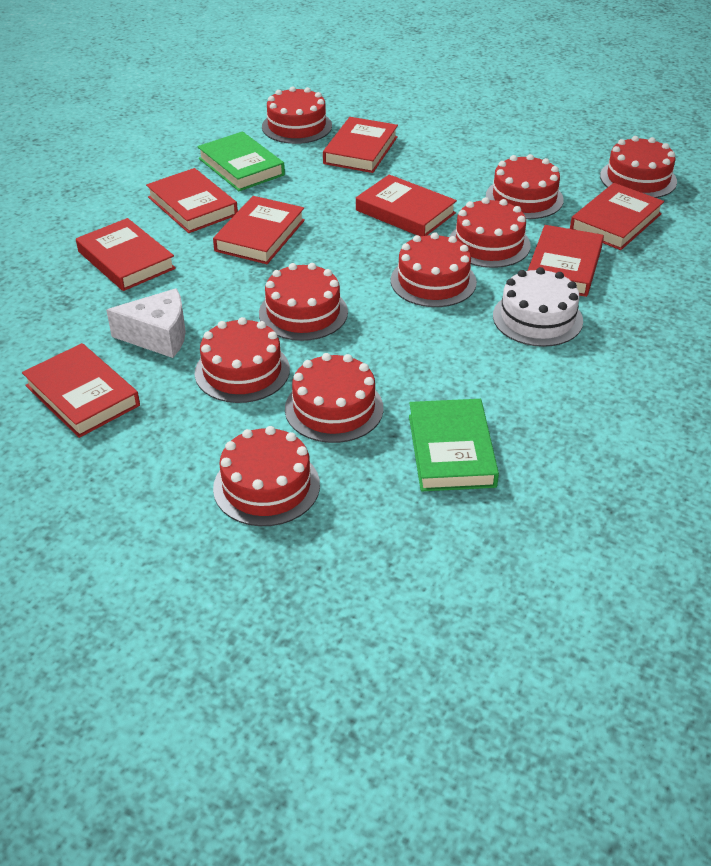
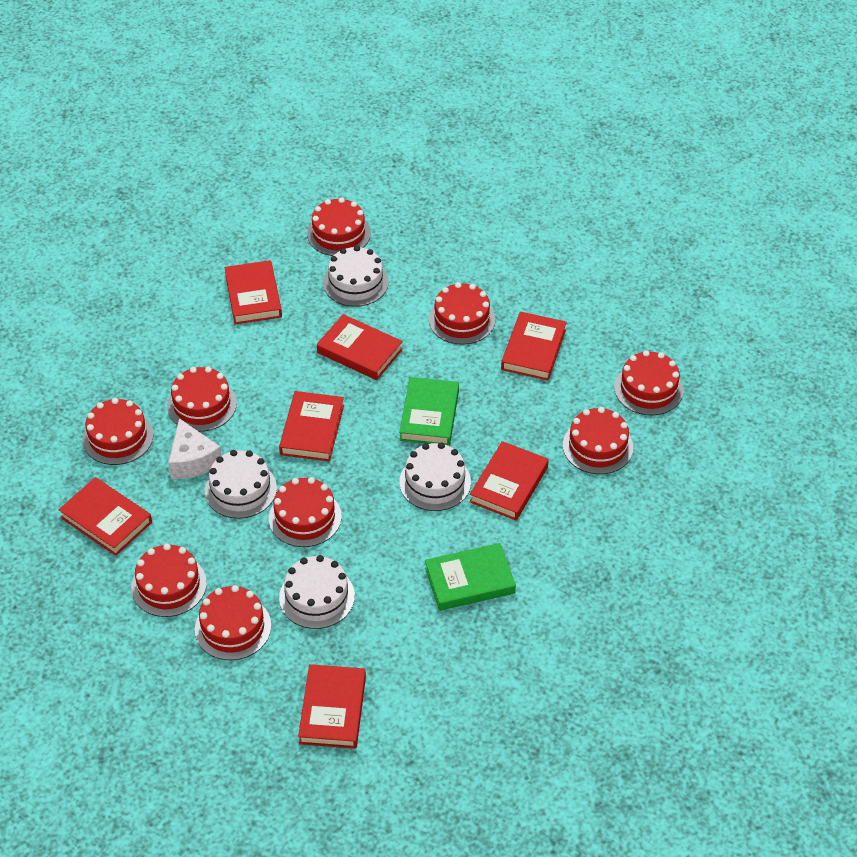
red book: [22,343,140,438] [76,218,176,291] [146,168,238,233] [213,196,305,264] [323,117,398,173] [356,174,457,237] [528,225,604,297] [570,183,664,250] = 8 -> [59,477,152,556] [224,260,282,324] [279,391,344,461] [298,664,366,749] [317,314,403,380] [470,441,549,521] [501,312,567,380] = 7
white cake: [493,267,583,347] = 1 -> [205,450,277,519] [279,555,355,629] [323,246,389,307] [399,443,471,511] = 4

